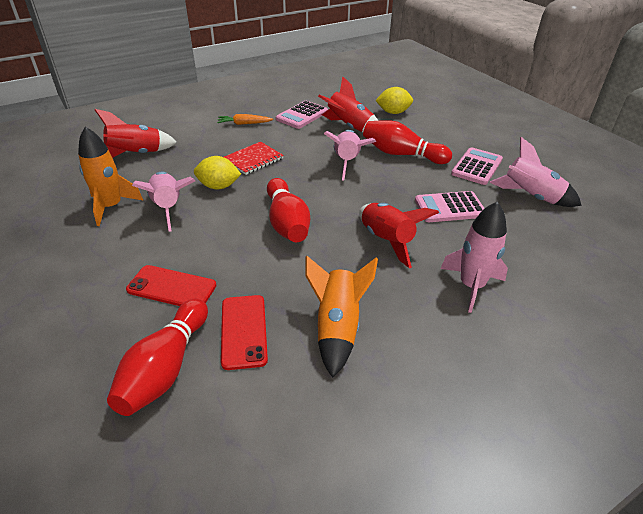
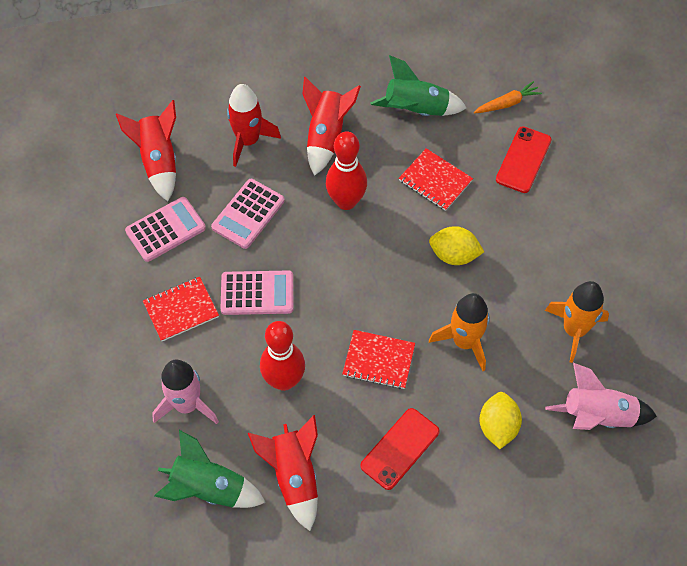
green rocket: none = 0 -> [154,430,266,508] [370,55,467,116] = 2
pink rocket: [132,172,195,232] [324,130,376,181] [440,201,508,313] [489,137,582,207] = 4 -> [152,360,219,424] [545,363,657,430] = 2
red bowling pin: [107,298,208,416] [267,178,310,242] [363,120,452,164] = 3 -> [260,321,305,391] [326,131,367,210] = 2
red notebook: [224,142,284,175] = 1 -> [143,277,219,341] [342,330,415,389] [399,148,473,211] = 3
red rocket: [95,109,177,158] [318,76,379,133] [359,203,439,268] = 3 -> [116,100,176,201] [227,84,281,167] [248,415,318,531] [302,77,361,176] = 4

